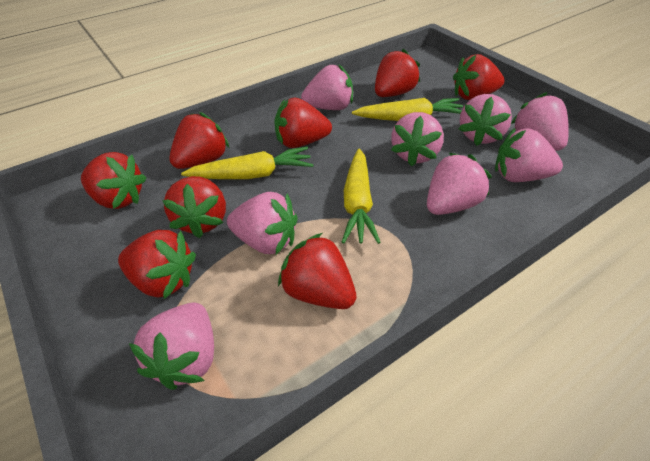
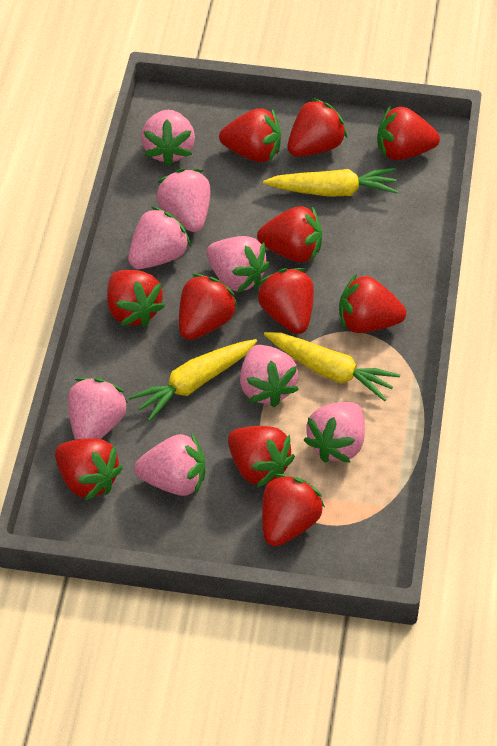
red strawberry: [81,152,146,209] [118,230,196,299] [162,176,226,238] [170,112,229,169] [274,97,332,148] [278,233,357,309] [375,49,420,97] [453,54,504,100] = 8 -> [55,438,123,501] [107,270,165,327] [179,274,238,340] [219,108,281,162] [228,426,295,488] [257,206,322,262] [257,268,314,334] [262,474,325,546] [288,98,348,157] [339,274,406,333] [377,105,440,160] = 11

